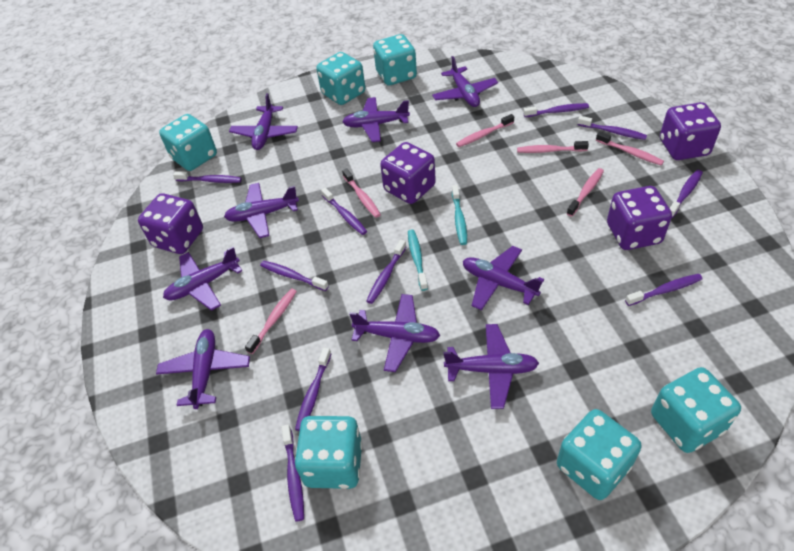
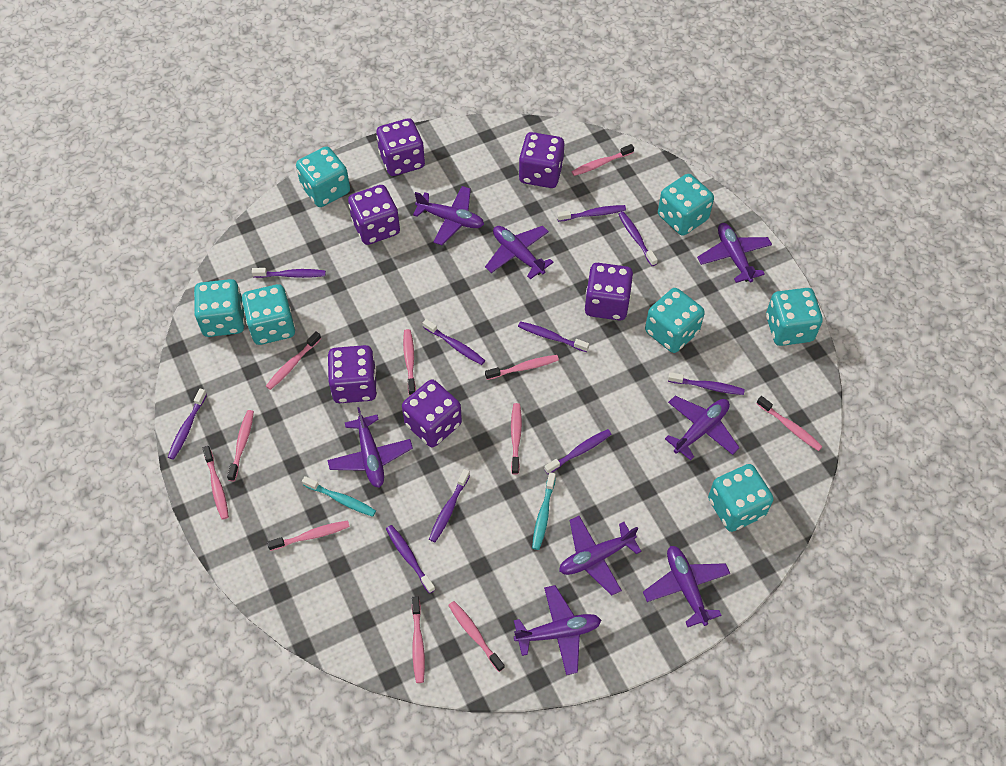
pink toothbrush: [245,289,297,354] [342,168,381,218] [456,114,514,147] [517,141,589,153] [567,168,604,217] [596,132,664,165] = 6 -> [203,446,229,520] [227,410,254,481] [266,332,321,390] [267,520,350,551] [403,329,416,395] [412,596,425,683] [448,601,505,672] [485,355,559,380] [511,403,522,475] [571,144,634,176] [756,396,823,451] = 11
purple dice: [138,193,203,254] [380,142,436,204] [607,186,672,250] [660,102,721,160] = 4 -> [327,345,377,403] [348,185,400,245] [376,118,425,176] [402,380,462,447] [519,132,564,188] [585,263,633,321] = 6
purple plane: [156,329,250,409] [163,247,242,311] [224,183,299,238] [229,93,298,150] [343,97,410,142] [349,294,440,372] [432,56,498,107] [443,324,539,409] [463,246,544,311] = 9 -> [327,407,413,487] [413,186,484,245] [485,226,553,279] [514,585,601,675] [559,516,641,596] [643,546,730,627] [665,396,740,460] [697,223,772,283] = 8
turquoise dice: [159,114,217,171] [295,416,363,489] [316,52,365,105] [373,34,417,85] [557,409,642,500] [651,367,741,453] = 6 -> [194,279,245,337] [242,284,295,345] [296,146,350,207] [645,288,705,353] [658,174,714,236] [708,464,774,532] [766,288,823,346] = 7

